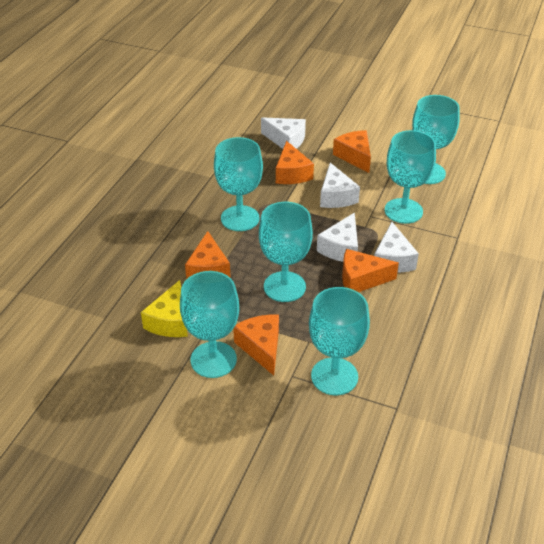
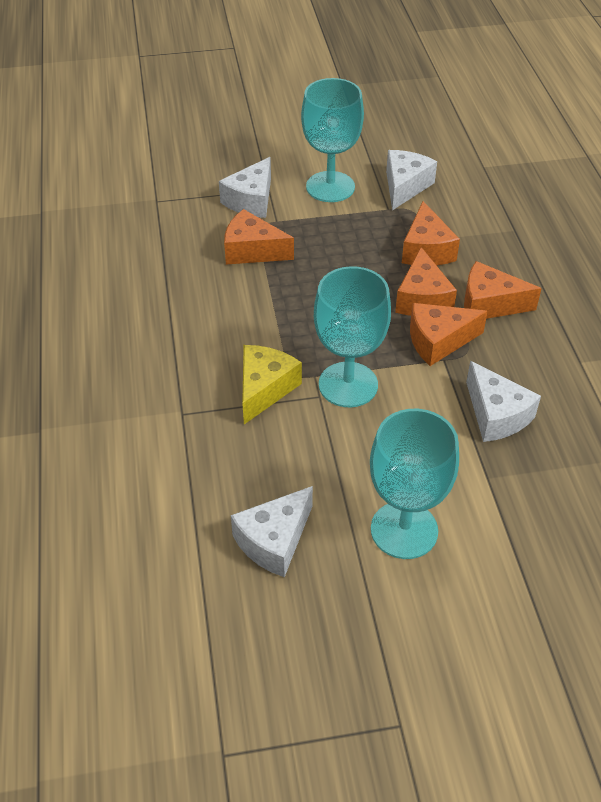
turquoise goblet: [180,271,239,378] [214,137,263,231] [259,202,313,302] [309,287,370,395] [385,130,436,224] [412,95,460,184] = 6 -> [301,78,364,202] [314,266,391,407] [370,409,459,559] = 3

